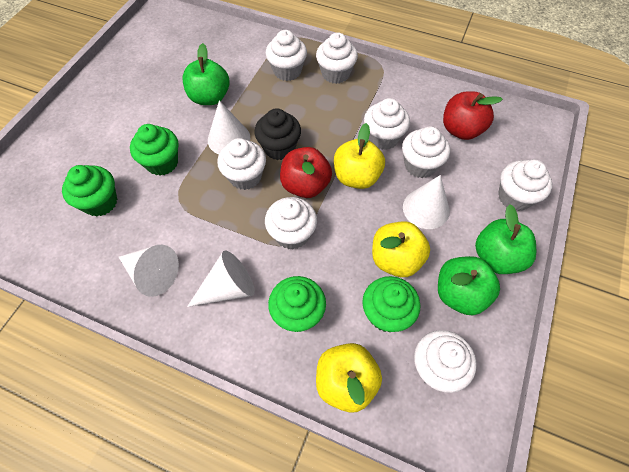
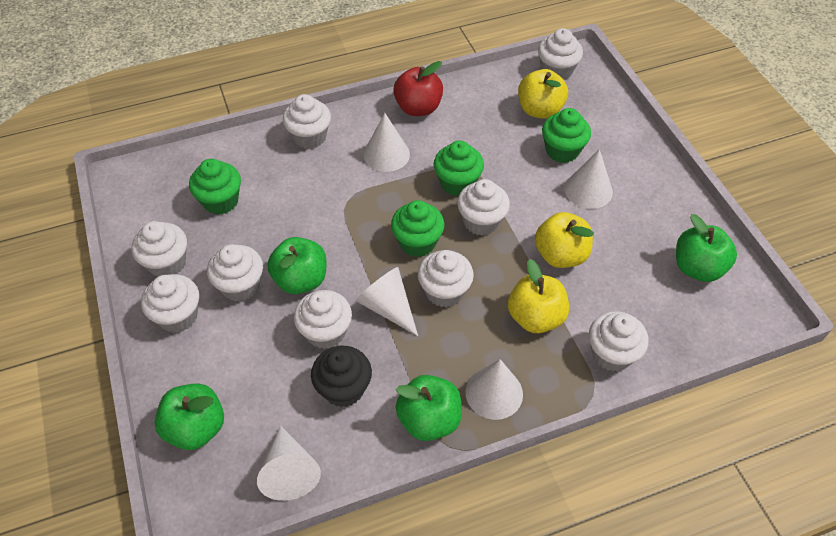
green apple: [183,43,229,105] [438,256,500,315] [475,204,536,274] = 3 -> [154,383,224,450] [267,237,327,294] [396,375,462,441] [676,214,737,282] = 4
red apple: [280,147,332,198] [443,91,503,140] = 2 -> [393,61,443,116] = 1
white cone: [119,245,179,297] [187,251,255,307] [208,100,250,154] [403,175,450,229] = 4 -> [257,425,321,501] [355,267,418,336] [364,113,410,172] [466,359,523,420] [564,149,613,209] = 5
white cupcake: [217,138,266,190] [265,197,317,249] [266,30,307,81] [316,32,358,84] [364,98,410,150] [402,126,450,178] [414,330,477,393] [498,159,552,211] = 8 -> [131,221,187,277] [141,274,199,333] [207,244,263,302] [283,94,331,149] [294,290,352,349] [418,250,474,307] [457,179,510,236] [538,28,583,80] [589,311,648,371] = 9

